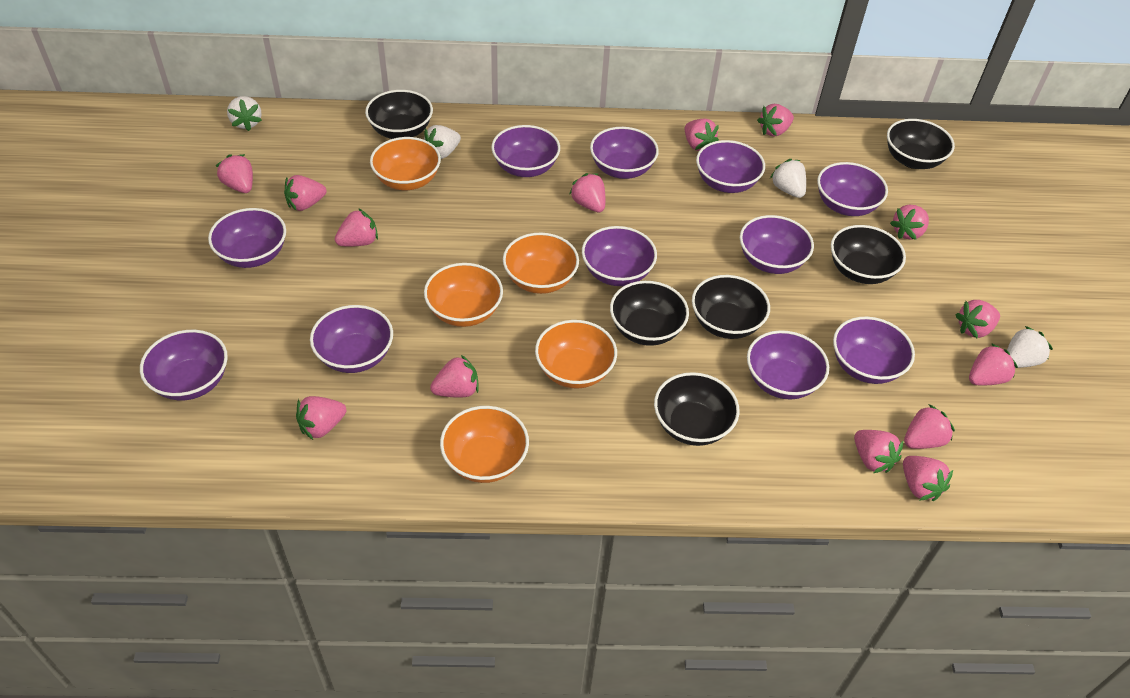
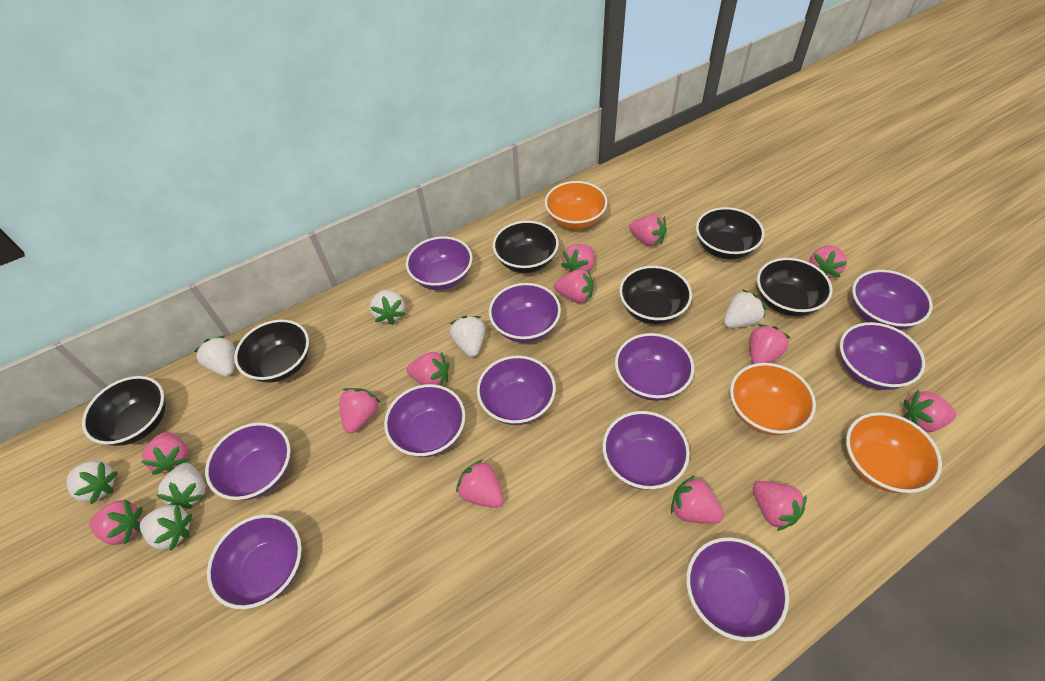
orange bowl: [370,137,441,190] [424,263,503,327] [440,406,529,483] [503,233,579,294] [535,320,617,388] = 5 -> [545,181,608,229] [730,363,816,435] [846,412,942,493] = 3
pink strawberry: [216,154,253,193] [284,175,326,211] [296,396,346,440] [335,208,378,247] [430,355,479,397] [569,173,605,212] [685,119,719,151] [757,104,794,137] [854,430,903,473] [890,205,929,240] [903,456,953,501] [904,404,955,449] [956,300,1000,338] [969,343,1018,386] = 14 -> [89,499,143,545] [141,432,189,475] [339,388,381,433] [407,351,449,386] [456,460,504,508] [554,269,593,303] [561,244,594,273] [629,214,667,246] [671,476,724,524] [750,324,790,364] [753,481,807,531] [809,245,847,278] [904,390,956,432] = 13
white strawberry: [227,96,262,131] [424,125,461,159] [770,159,806,198] [1007,326,1053,368] = 4 -> [67,461,118,505] [140,505,192,551] [156,463,206,509] [194,335,235,377] [370,289,405,325] [450,316,485,357] [724,289,766,328] = 7

